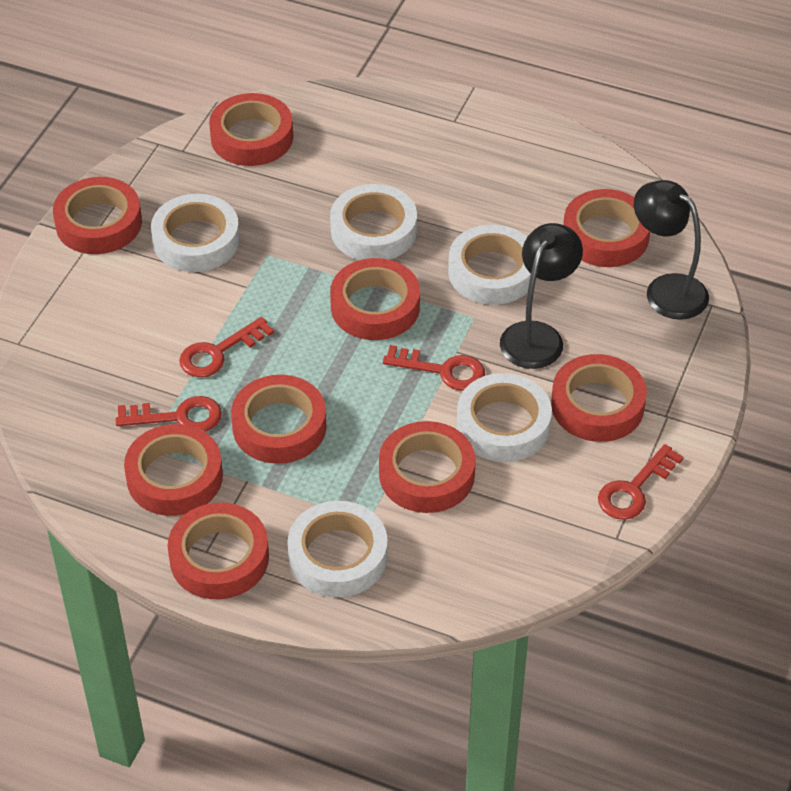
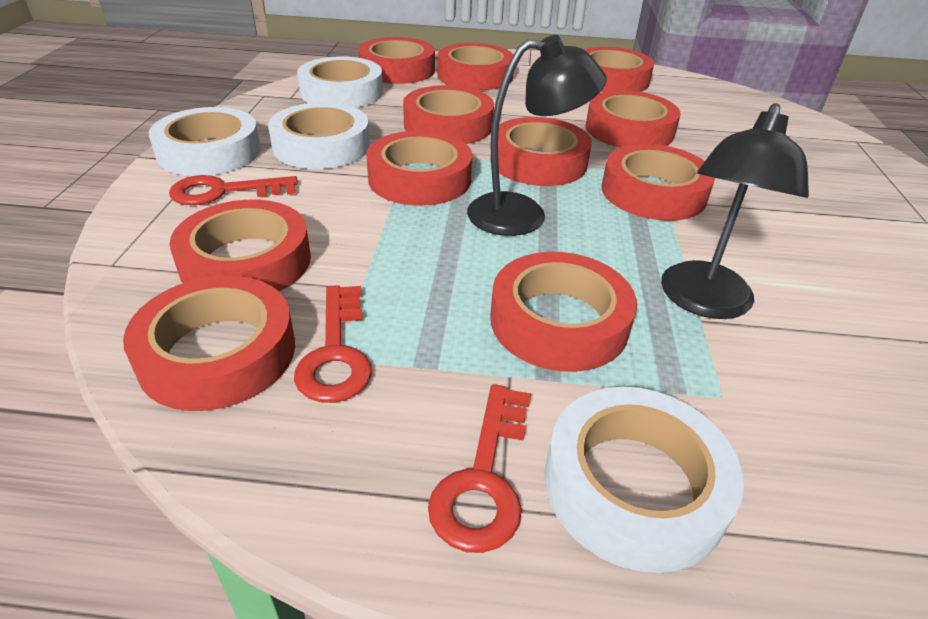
red key: [116,396,222,432] [179,317,274,377] [383,345,485,391] [598,444,683,520] = 4 -> [169,175,298,205] [294,285,372,403] [428,384,531,553] = 3
red tape: [53,177,142,254] [124,424,223,516] [167,503,269,599] [209,93,293,166] [231,375,326,464] [330,258,420,340] [379,421,476,513] [551,354,647,442] [563,189,650,267] = 9 -> [123,276,295,411] [169,200,311,292] [358,37,435,84] [366,131,472,206] [403,85,494,144] [437,43,514,90] [490,117,592,186] [490,252,637,372] [584,47,654,92] [585,90,681,147] [601,144,715,221] = 11
white tape: [151,194,240,272] [288,501,388,597] [330,184,417,260] [448,225,531,305] [457,373,552,462] = 5 -> [149,107,261,176] [268,102,370,169] [297,56,383,108] [545,387,744,573] = 4

